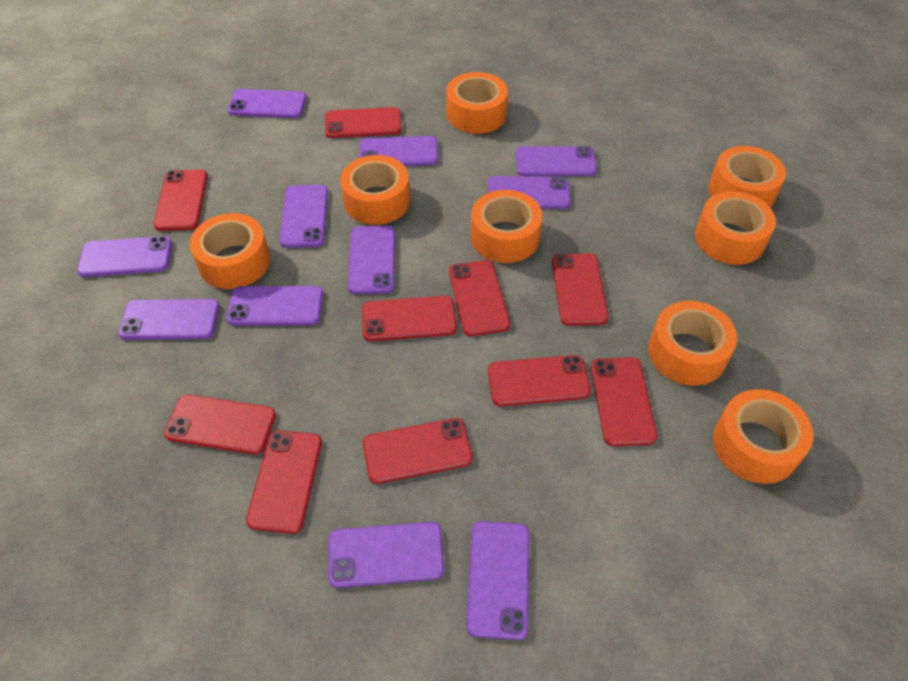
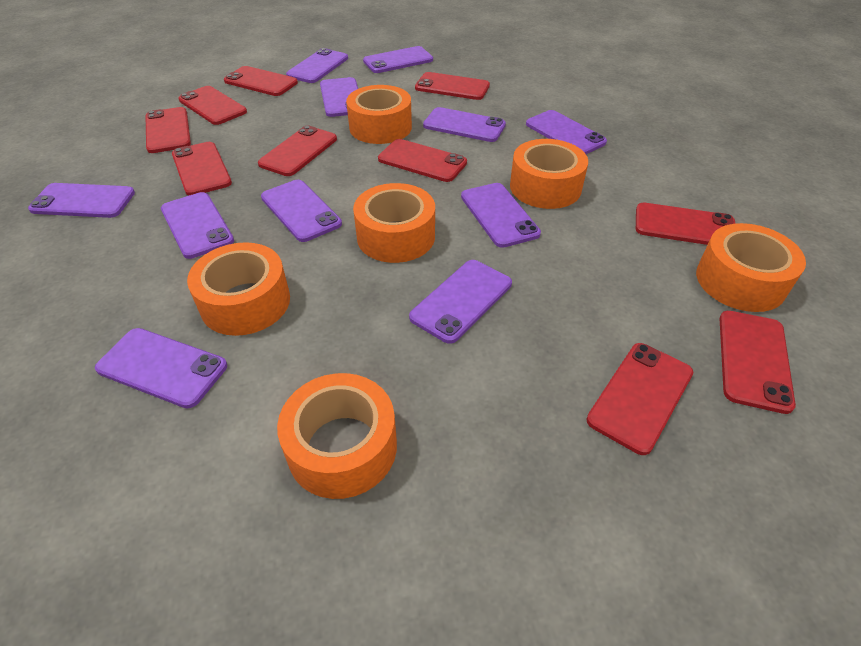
orange tape: [190,213,270,289] [340,155,410,225] [446,72,508,134] [471,190,542,263] [648,301,737,386] [695,191,776,265] [709,146,786,208] [713,389,813,484] = 8 -> [187,242,290,336] [277,373,397,499] [346,85,412,144] [353,183,435,263] [510,139,588,209] [696,223,806,312] = 6

